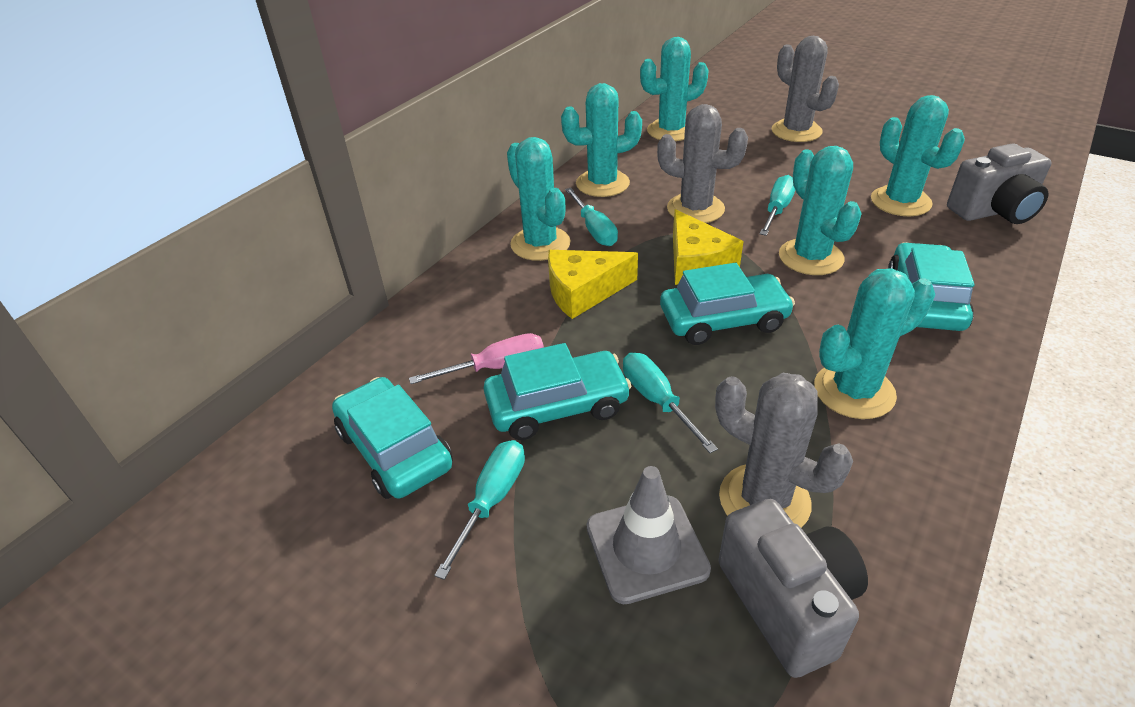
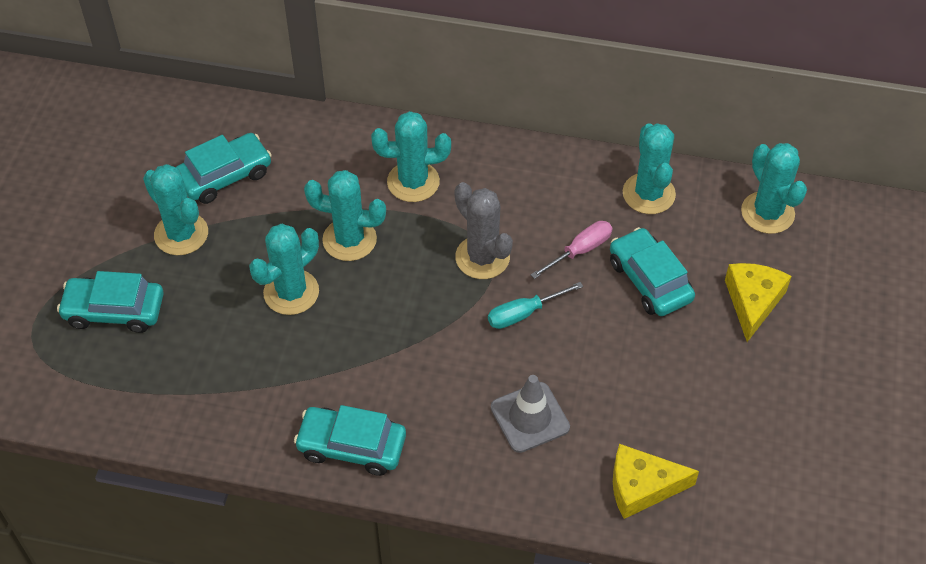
grey cactus: [657,104,748,223] [715,373,853,528] [772,36,839,142] = 3 -> [455,182,513,279] = 1
grey camera: [718,499,868,678] [947,143,1051,224] = 2 -> none = 0
turquoise screwdriver: [434,440,525,580] [565,188,618,246] [623,353,718,453] [760,175,795,236] = 4 -> [488,282,583,329] = 1

